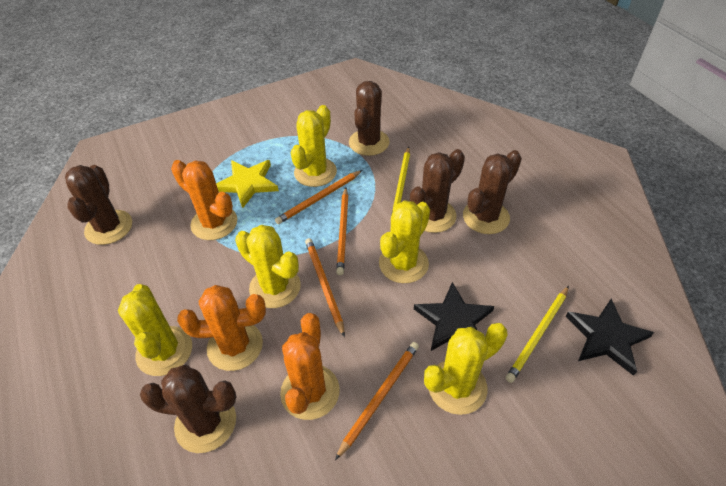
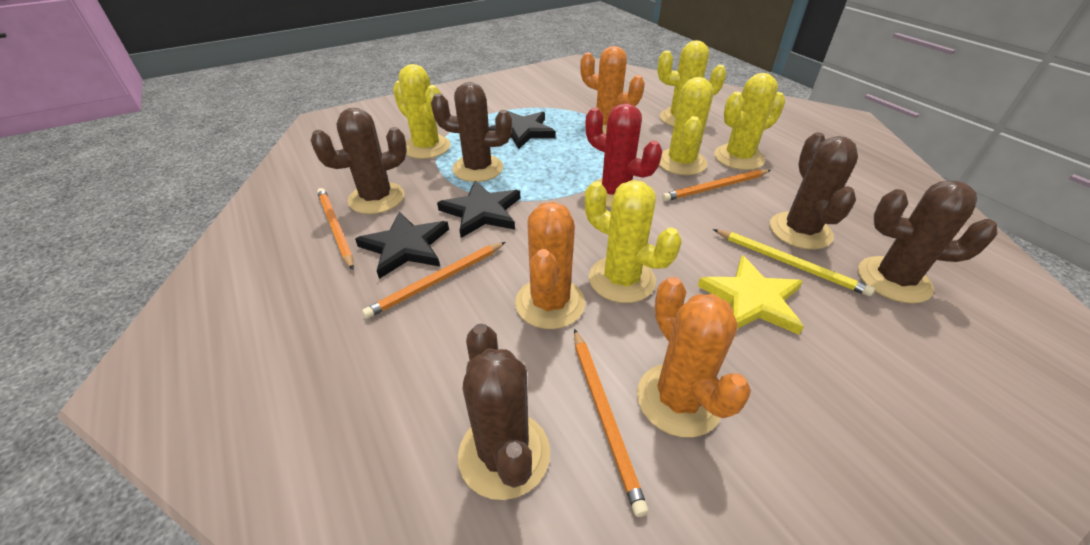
black star: [414,282,494,351] [566,298,654,376] = 2 -> [355,211,449,279] [437,181,520,238] [489,111,555,149] = 3
red cactus: none = 0 -> [585,103,662,208] = 1
yellow pencil: [391,147,410,215] [506,286,569,383] = 2 -> [713,229,875,296] = 1

